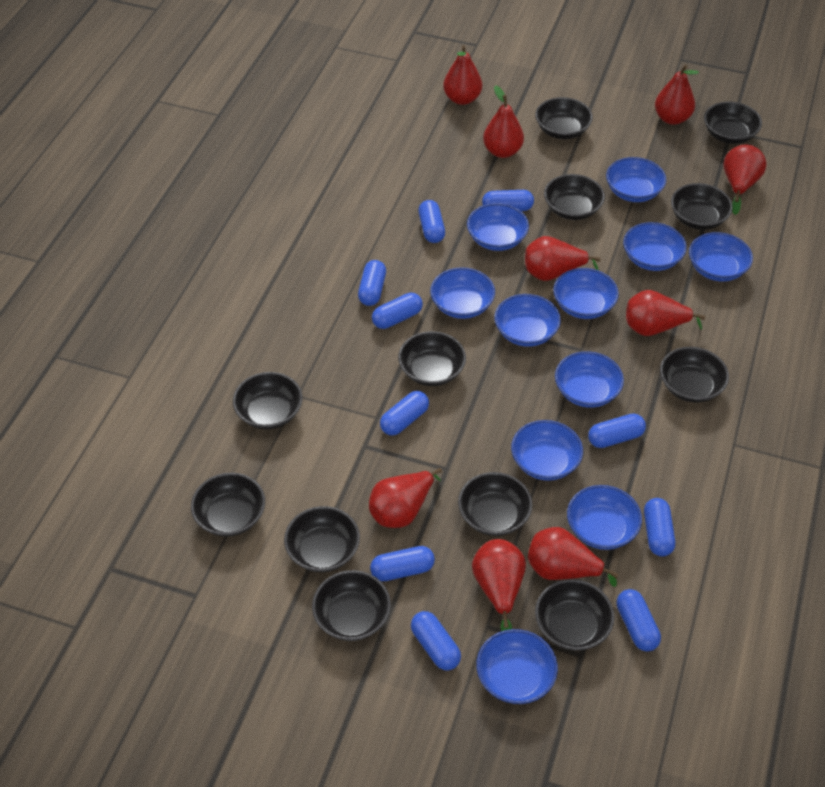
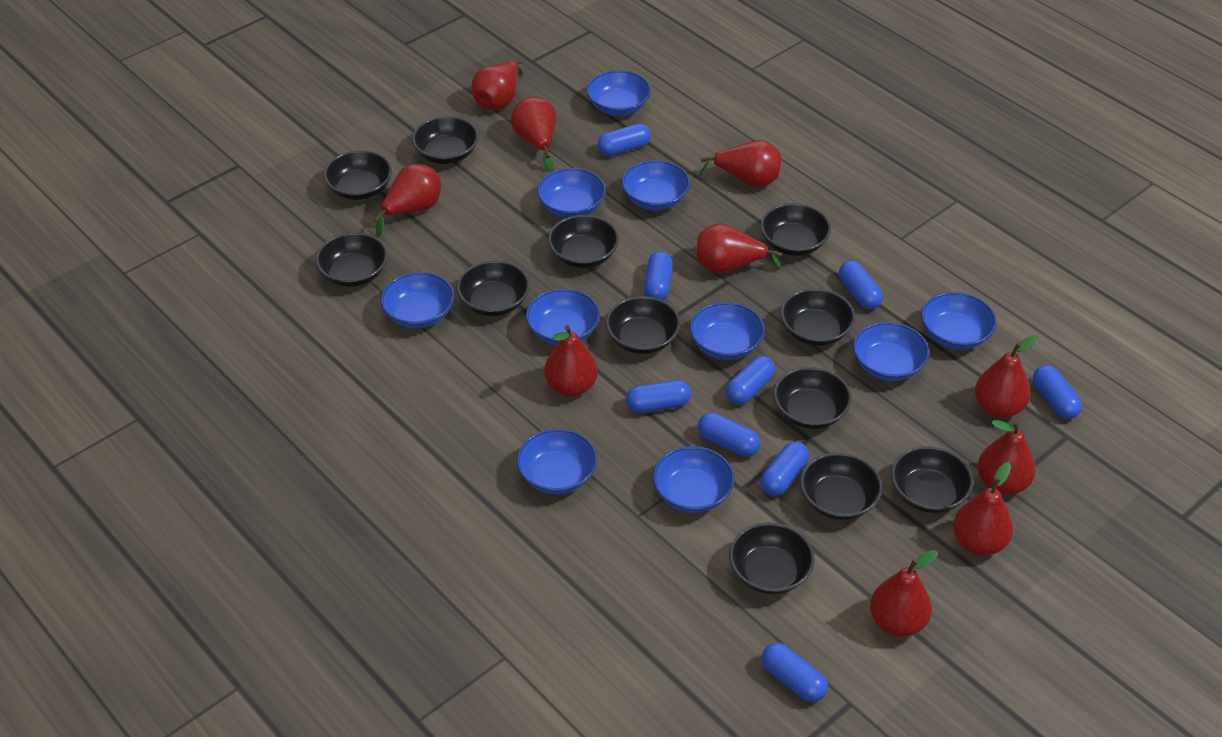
blue bowl: [430,267,495,319] [467,203,529,251] [476,629,558,704] [495,294,561,347] [511,420,583,481] [553,268,619,319] [555,351,624,408] [567,485,642,550] [606,157,666,202] [623,222,687,271] [689,232,753,282] = 11 -> [381,272,454,328] [517,428,597,494] [526,289,600,345] [537,168,606,218] [587,70,651,116] [622,160,690,210] [653,446,734,513] [690,302,765,360] [853,322,929,381] [921,292,997,350] = 10
blue capsule: [358,260,386,306] [370,546,435,581] [372,293,423,329] [380,391,429,436] [411,611,461,671] [418,200,445,243] [482,190,534,211] [588,413,646,448] [617,589,661,651] [644,498,675,557] = 10 -> [597,123,651,156] [626,380,691,413] [644,251,673,300] [698,412,760,457] [726,356,776,405] [760,441,809,496] [762,643,828,702] [839,260,883,309] [1033,365,1082,419] = 9
red pear: [369,468,442,528] [443,45,482,105] [472,539,526,631] [483,85,524,158] [525,236,601,281] [528,527,618,587] [626,290,705,336] [655,65,699,125] [723,144,767,215] = 9 -> [374,164,441,237] [472,60,523,110] [511,97,556,172] [544,325,598,397] [696,223,782,273] [699,140,781,188] [870,550,938,637] [953,462,1013,556] [975,335,1038,418] [977,420,1036,495] = 10

